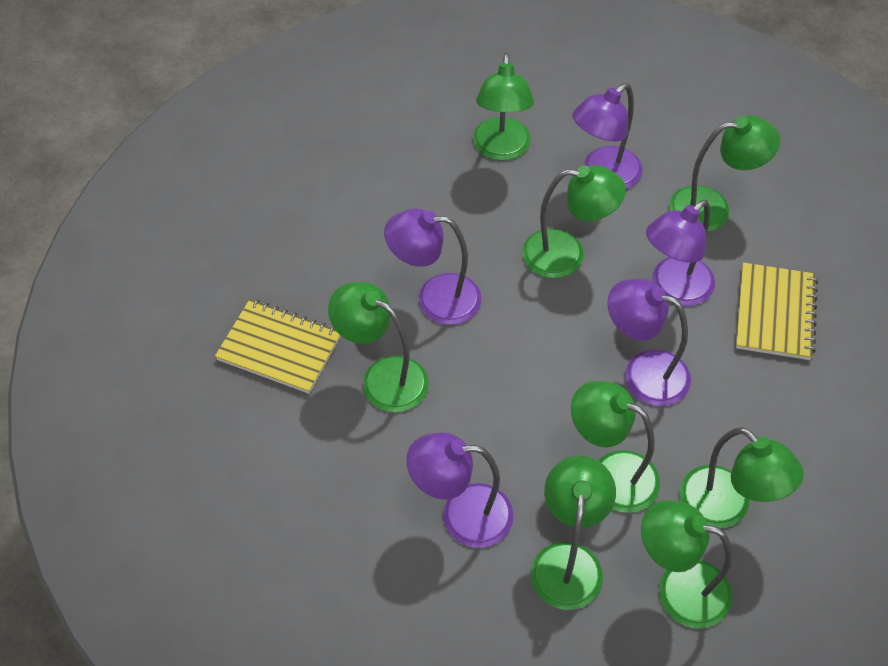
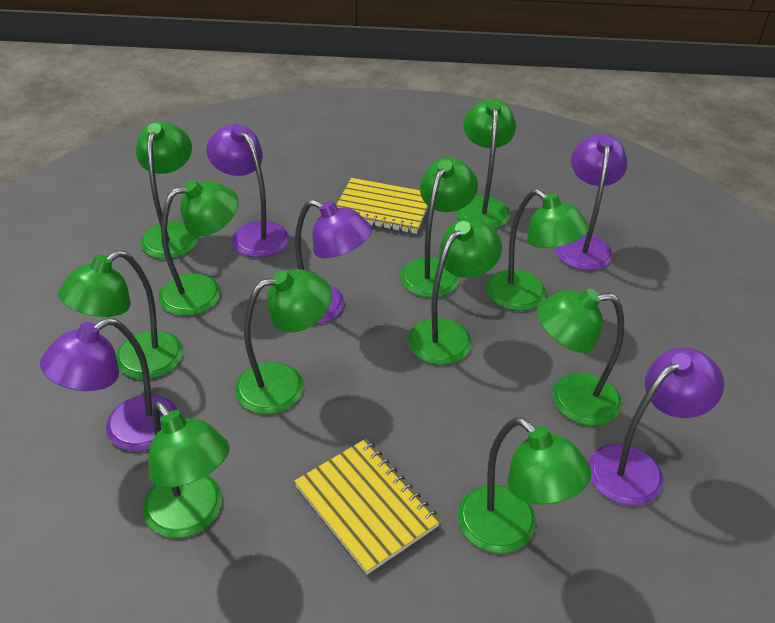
green lamp: [328,282,429,412] [473,53,534,161] [522,165,626,278] [531,456,616,610] [571,380,660,513] [641,500,732,628] [669,115,780,232] [679,427,804,528] = 8 -> [58,250,183,379] [136,121,199,259] [143,401,230,538] [158,180,238,316] [235,269,332,414] [400,158,478,298] [408,218,502,365] [456,99,516,229] [457,417,592,553] [486,189,589,311] [537,288,624,426] = 11

